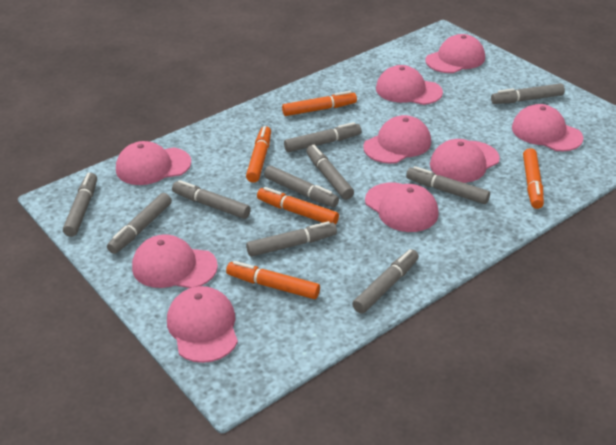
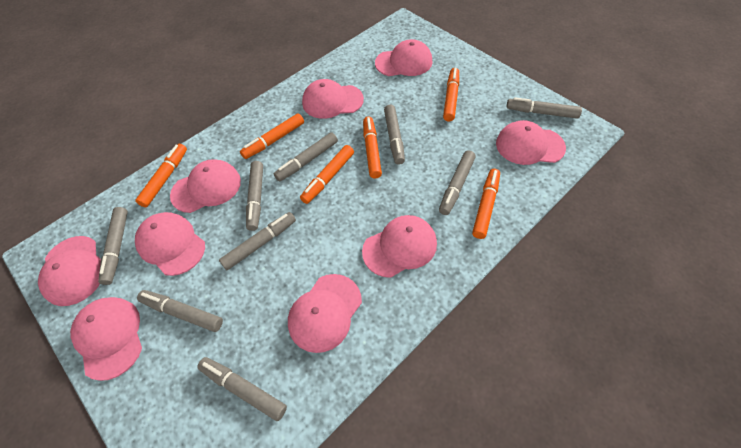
grey marker: [63,173,97,237] [107,193,172,254] [172,180,251,219] [246,221,337,257] [264,166,339,207] [284,122,361,152] [306,145,354,200] [352,249,419,314] [406,166,490,204] [491,83,565,104] = 10 -> [98,207,128,285] [137,290,223,332] [197,357,287,421] [219,212,296,270] [246,161,263,231] [274,132,338,182] [384,105,405,165] [439,150,476,215] [506,97,582,119] = 9
orange marker: [226,261,320,299] [246,126,271,183] [257,187,339,225] [282,91,357,116] [523,148,544,209] = 5 -> [135,144,187,207] [240,113,304,159] [300,145,354,204] [363,117,382,179] [443,68,459,121] [472,169,500,239] = 6

